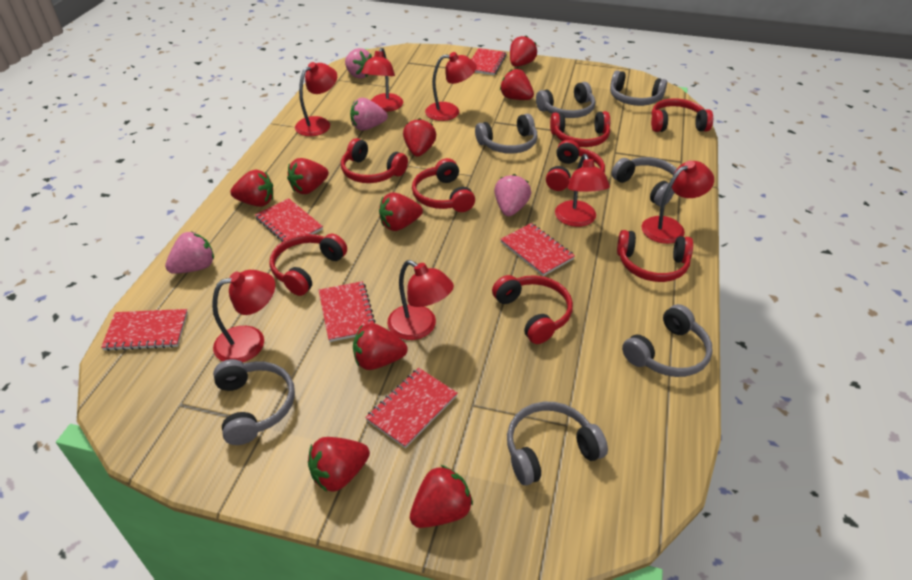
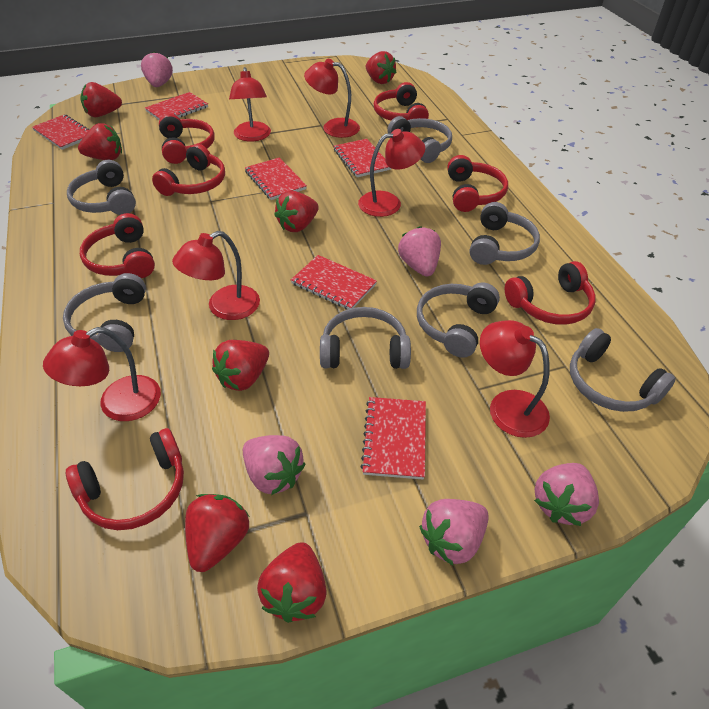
pink strawberry: [165,232,214,274] [345,48,372,79] [350,98,388,131] [494,174,531,216] = 4 -> [141,52,173,87] [243,435,305,495] [398,226,441,276] [419,499,489,566] [534,463,599,526] = 5
red headphones: [270,234,347,296] [341,138,408,183] [412,158,475,212] [492,275,573,344] [546,140,605,191] [550,111,610,147] [617,230,693,282] [651,98,713,132] = 8 -> [66,428,184,530] [80,213,155,278] [152,144,225,196] [159,114,214,164] [374,82,429,120] [447,155,508,212] [505,261,596,325] = 7
red lamp: [212,270,275,362] [295,62,337,136] [361,48,403,112] [387,260,454,340] [425,52,477,121] [555,154,610,227] [642,161,714,244] = 7 -> [43,327,161,421] [172,231,260,320] [229,67,271,141] [304,59,360,138] [358,129,425,217] [480,320,550,438] = 6
red strawberry: [230,170,273,207] [287,158,329,194] [308,437,370,492] [353,323,408,370] [379,192,423,231] [403,118,436,157] [410,465,473,528] [500,69,534,100] [510,36,537,67] = 9 -> [78,123,122,160] [80,82,122,117] [185,494,249,572] [212,340,269,391] [257,542,327,623] [274,191,319,232] [366,51,397,84] = 7

